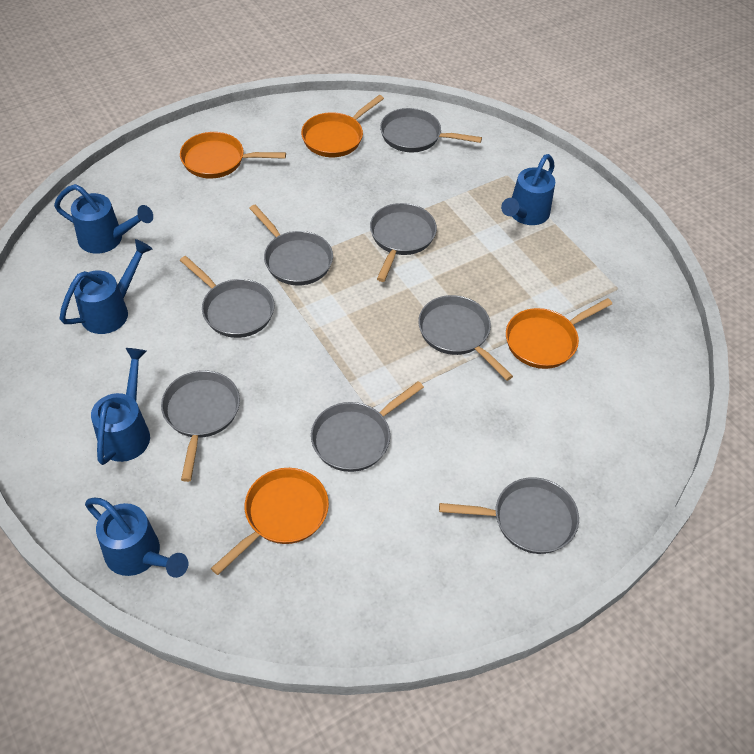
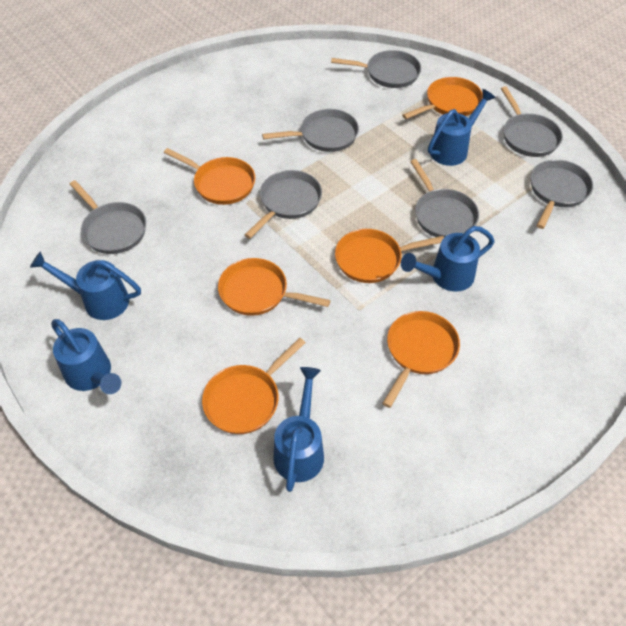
grey pan: [161,370,240,482] [180,256,275,338] [249,205,333,286] [311,381,424,472] [370,203,437,282] [380,108,482,153] [418,295,513,381] [439,477,579,554] = 8 -> [69,180,146,254] [245,170,322,239] [262,109,359,152] [331,50,421,88] [410,159,479,237] [501,86,563,157] [531,160,593,229] = 7
orange pan: [180,132,286,179] [211,468,329,575] [301,95,384,157] [506,298,612,369] = 4 -> [164,148,255,205] [202,338,306,434] [218,258,331,316] [335,229,444,283] [382,311,460,408] [402,77,483,119] = 6

